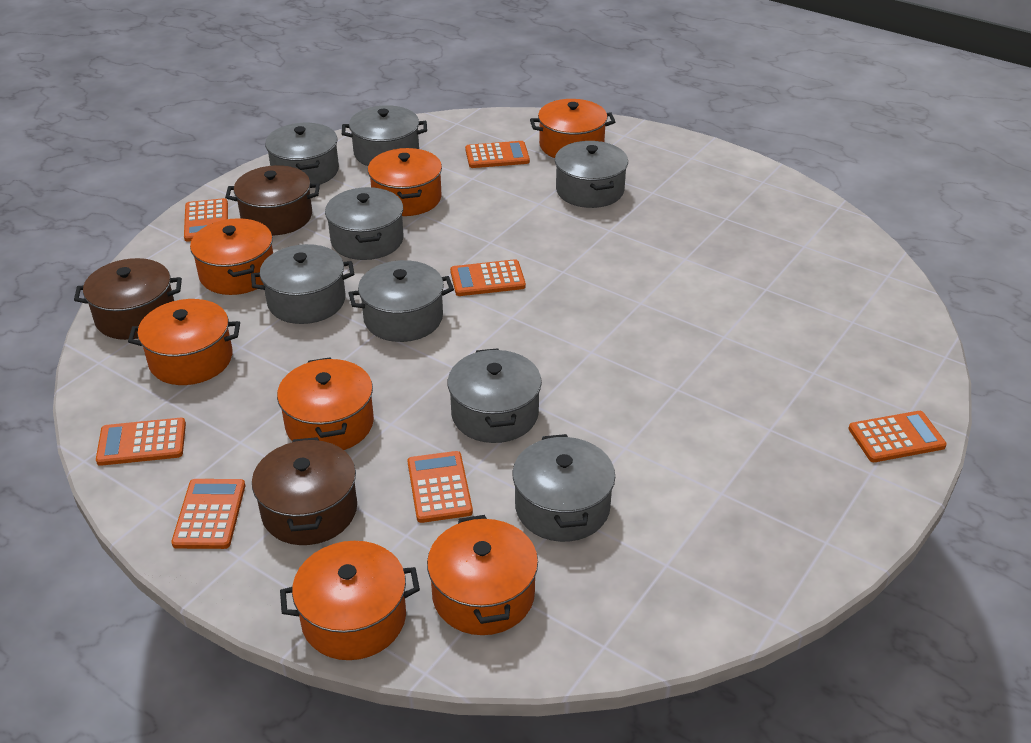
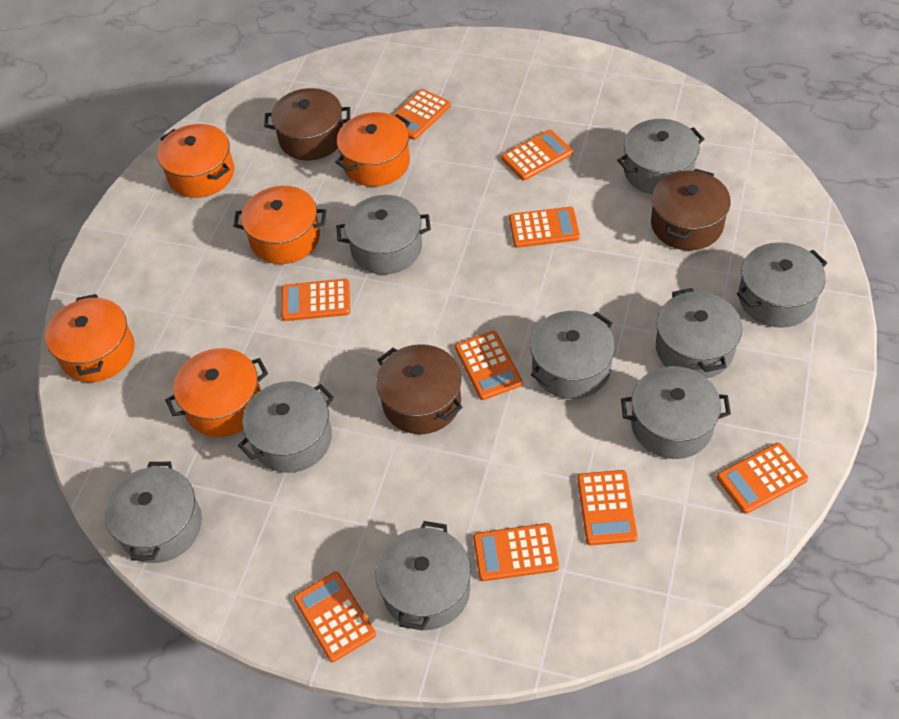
grey pot: [251,244,354,324] [265,123,339,184] [325,187,404,260] [342,105,427,166] [348,260,454,342] [448,348,542,443] [512,434,615,542] [555,141,628,208] = 8 -> [104,462,202,563] [238,381,334,473] [337,195,431,275] [375,521,471,630] [530,311,615,399] [617,119,704,194] [621,366,731,459] [656,288,742,378] [737,242,827,328] = 9
orange calculator: [96,418,186,466] [171,479,245,549] [184,198,228,242] [407,451,473,523] [450,259,526,296] [465,141,530,168] [848,411,947,462] = 7 -> [281,279,350,321] [294,572,376,662] [393,89,451,140] [455,331,523,400] [473,523,559,581] [501,130,573,181] [509,207,580,248] [577,470,637,545] [717,443,808,514] = 9
orange pot: [128,299,240,385] [190,218,273,295] [277,357,374,450] [280,541,420,660] [368,148,442,216] [427,515,538,635] [530,99,615,158] = 7 -> [45,294,135,382] [157,124,234,198] [165,348,268,437] [233,186,327,264] [335,112,410,187] = 5

